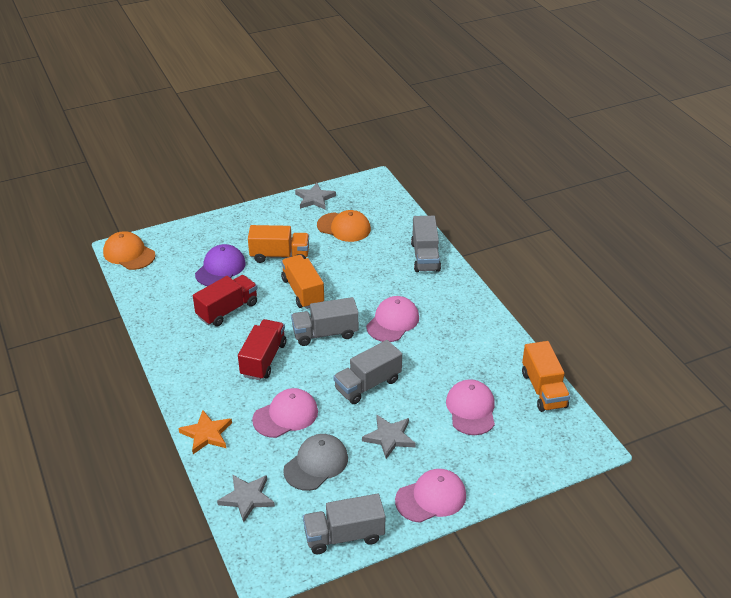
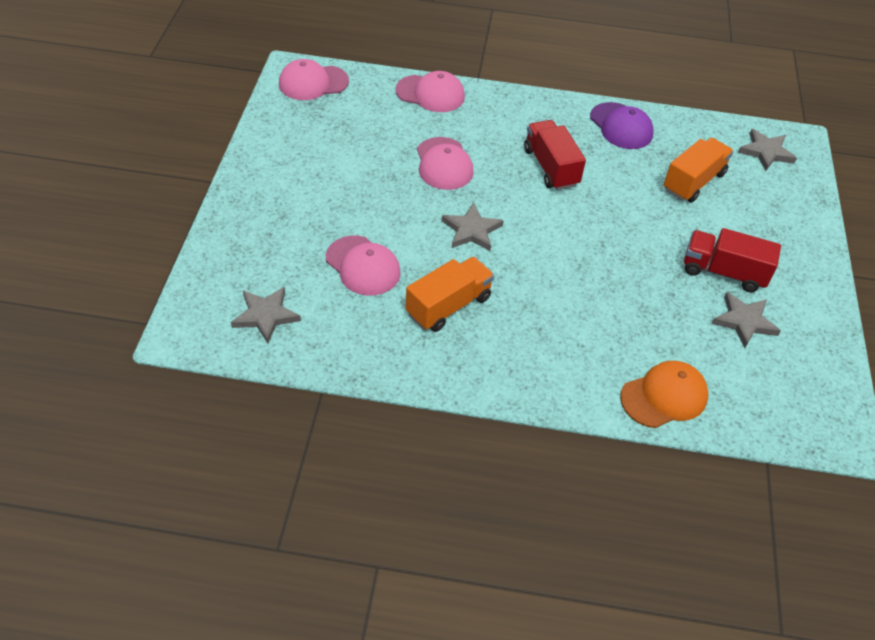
grey cap: [283,434,348,491] = 1 -> none = 0
grey star: [217,474,275,522] [295,183,336,210] [362,415,416,459] = 3 -> [231,287,301,343] [442,202,504,251] [711,292,781,348] [738,129,797,171] = 4
grey truck: [291,297,359,346] [303,494,385,554] [333,340,402,404] [411,216,441,272] = 4 -> none = 0
orange cap: [103,231,156,270] [317,210,371,242] = 2 -> [620,361,708,428] = 1
orange star: [178,410,232,454] = 1 -> none = 0
orange truck: [248,225,309,263] [281,255,324,309] [522,341,570,412] = 3 -> [405,257,494,332] [664,138,734,203] = 2

